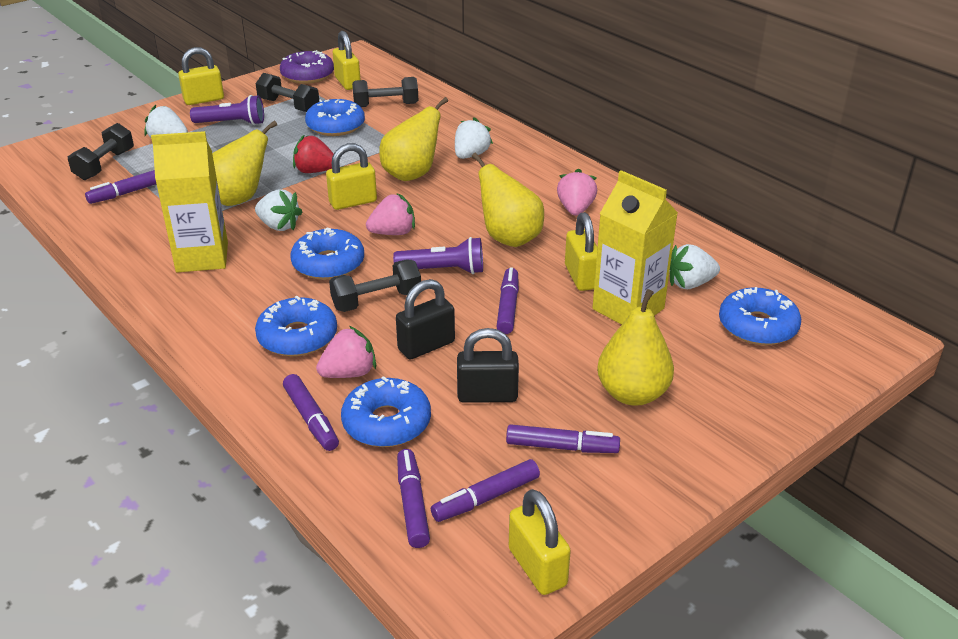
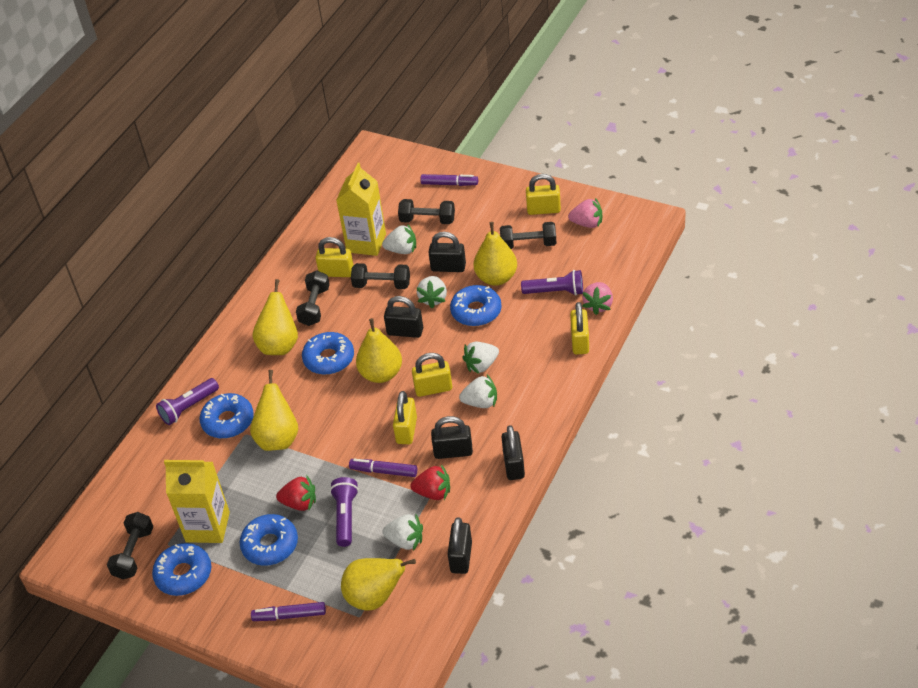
black dumbbell: [68,123,134,180] [256,73,319,112] [329,259,421,312] [352,77,418,107] = 4 -> [107,512,154,579] [296,270,330,326] [351,263,410,289] [398,199,455,224] [500,222,557,249] = 5
black padlock: [396,279,455,359] [457,328,519,403] = 2 -> [384,296,423,338] [428,232,466,272] [431,416,473,459] [448,517,472,574] [502,425,525,480] = 5
pink strawberry: [316,326,376,378] [366,193,415,235] [557,168,597,215] = 3 -> [568,198,602,228] [582,282,613,315] = 2
purple donut: [280,50,334,84] = 1 -> none = 0
purple flashlight: [190,95,264,125] [393,237,483,274] = 2 -> [156,378,219,425] [330,477,359,547] [521,270,583,295] = 3
purple marker: [85,170,156,204] [283,374,339,451] [397,449,430,548] [431,459,540,522] [496,267,519,334] [506,424,620,453] = 6 -> [251,602,326,621] [349,459,417,477] [420,174,478,186] = 3
red strawberry: [293,135,334,173] = 1 -> [276,476,316,511] [411,464,450,500] = 2
white strawberry: [144,105,188,138] [255,189,302,231] [455,117,493,159] [669,244,720,289] = 4 -> [382,224,416,254] [382,514,423,551] [417,276,447,308] [459,375,497,408] [462,342,499,374] = 5
yellow pear: [212,120,277,206] [379,97,448,181] [472,153,544,247] [597,289,674,406] = 4 -> [250,370,298,451] [252,279,298,355] [341,558,416,611] [356,318,402,383] [474,222,517,286] = 5

